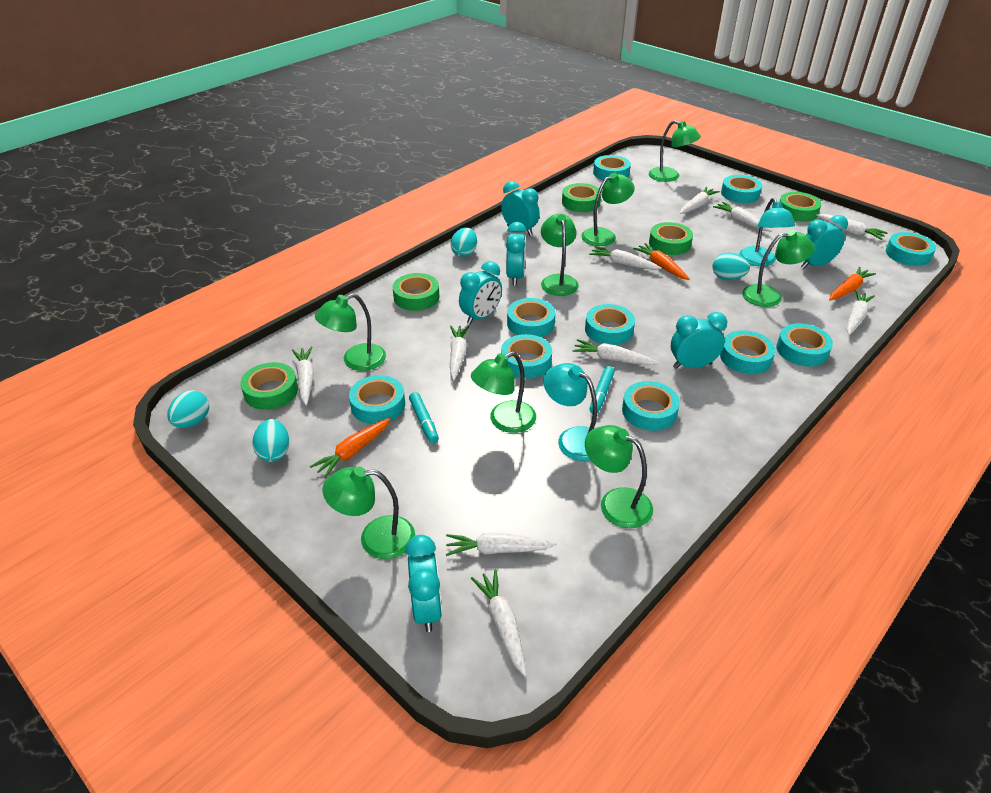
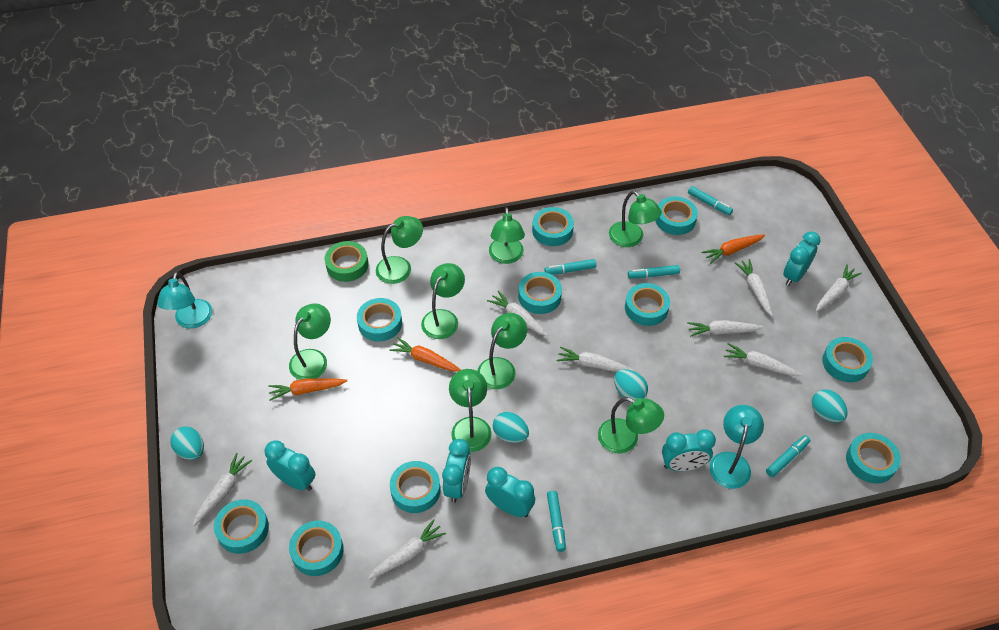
green tape: [240,362,298,410] [393,273,439,311] [562,183,601,212] [649,222,693,255] [779,192,821,222] = 5 -> [325,241,368,282] = 1
turquoise clock: [405,535,442,632] [459,261,502,325] [501,181,540,236] [506,222,526,285] [671,312,727,369] [801,215,848,269] = 6 -> [265,440,316,491] [442,439,471,503] [485,467,535,517] [662,429,716,471] [783,232,821,286] = 5
turquoise marker: [409,392,439,443] [589,366,615,414] = 2 -> [545,259,596,275] [547,491,566,552] [628,265,680,279] [688,186,733,215] [766,435,810,477] = 5
white carrot: [292,347,314,405] [446,533,557,556] [450,326,470,380] [471,570,527,677] [572,339,659,365] [589,246,661,270] [680,187,720,214] [713,202,772,232] [816,214,887,240] [847,290,875,335] = 10 -> [193,453,252,526] [368,519,446,579] [487,291,549,336] [556,346,634,372] [687,320,763,337] [724,343,802,376] [735,259,773,316] [816,265,862,312] = 8

